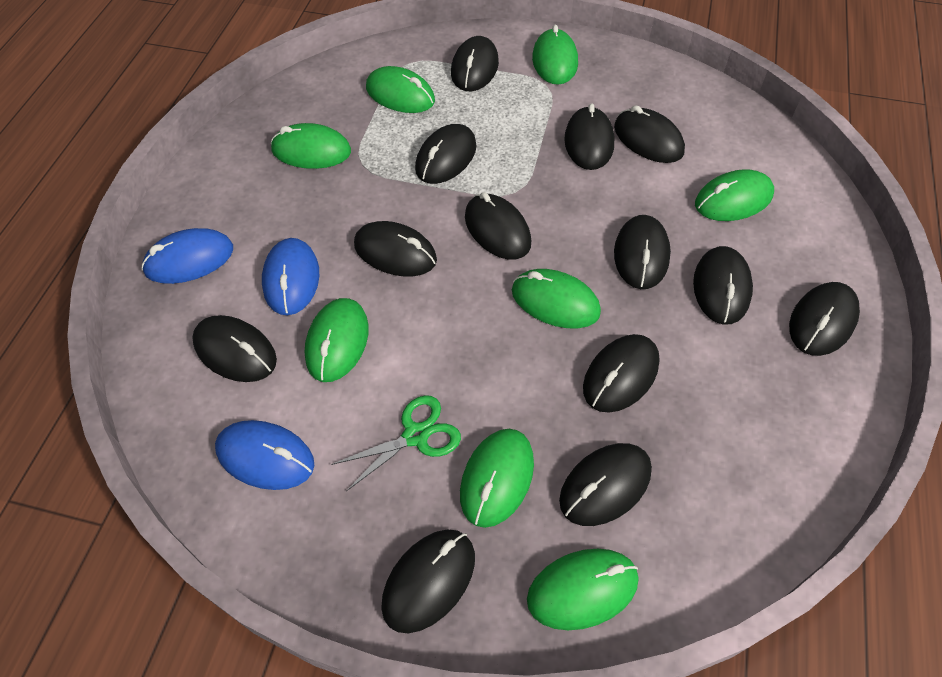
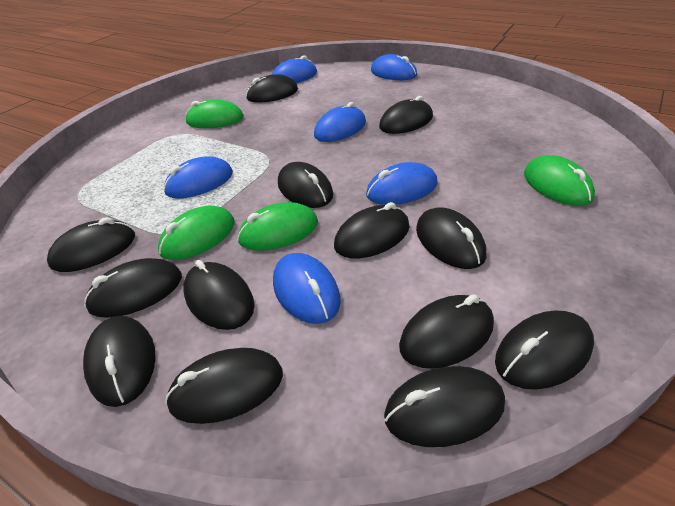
blue mouse: [141,228,233,284] [215,420,314,490] [262,238,319,315] = 3 -> [164,157,233,198] [272,55,317,83] [273,253,341,324] [314,102,366,142] [366,162,438,205] [371,54,417,80] = 6
green mouse: [271,123,351,169] [305,298,369,382] [366,66,435,113] [460,429,534,528] [512,269,601,328] [527,549,639,630] [532,25,578,85] [695,169,774,221] = 8 -> [158,206,235,260] [185,99,244,128] [237,202,318,251] [524,155,595,206] = 4
green scissors: [331,395,461,491] = 1 -> none = 0

